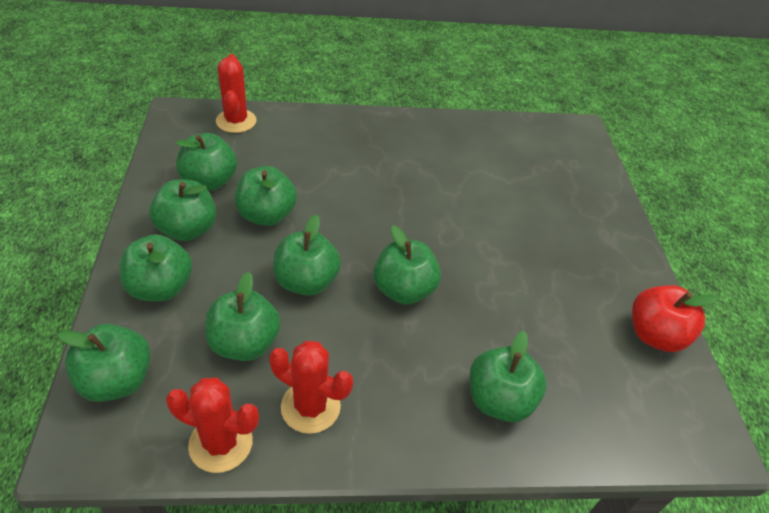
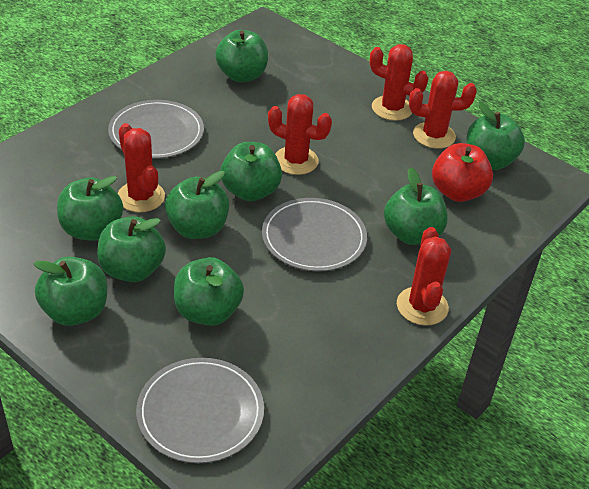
grey plate: none = 0 -> [108,100,204,159] [136,358,264,463] [262,198,367,272] = 3
red cactus: [166,378,259,473] [216,54,256,133] [269,341,353,434] = 3 -> [118,123,165,212] [268,94,332,175] [370,44,428,121] [397,227,451,326] [409,71,477,149] = 5

